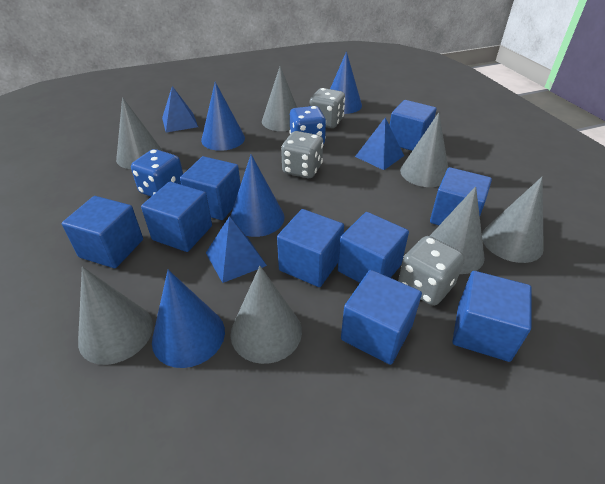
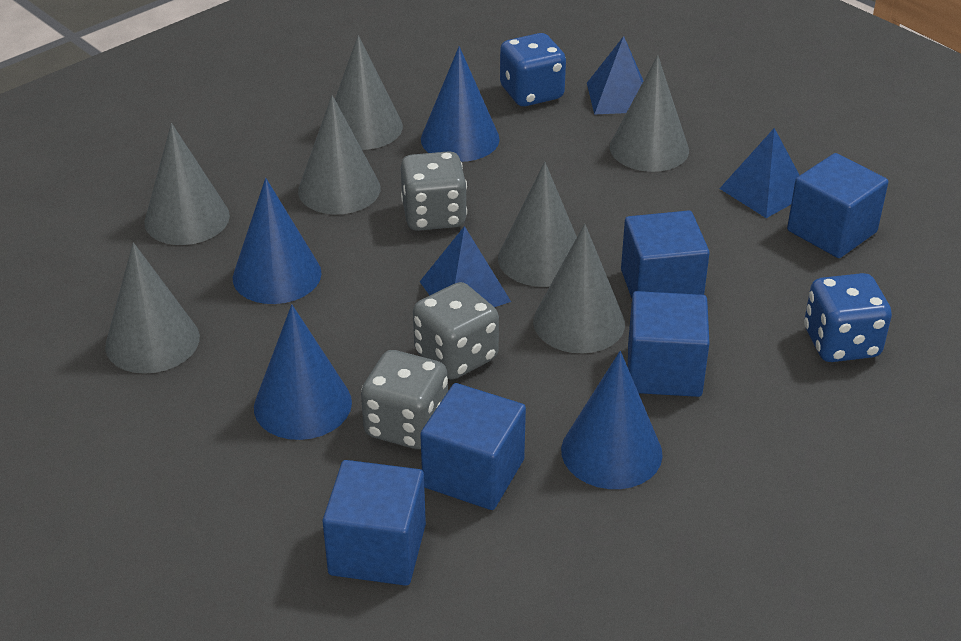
blue cube: [62,196,143,268] [141,182,212,252] [180,156,241,220] [277,209,344,287] [338,212,409,283] [341,270,422,365] [389,100,436,151] [430,167,492,225] [452,271,532,362] = 9 -> [322,460,426,586] [420,383,526,510] [621,210,710,298] [628,291,710,397] [787,153,888,258] = 5

